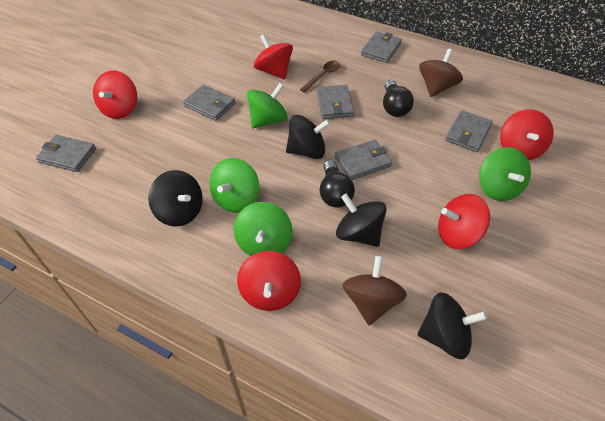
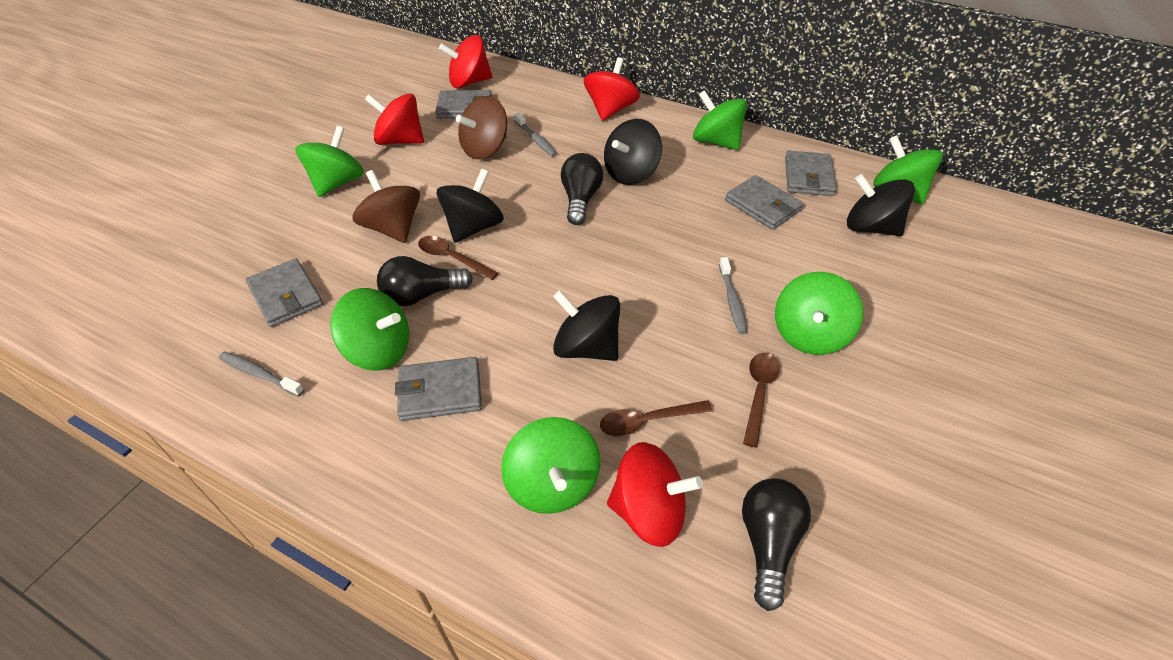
black light bulb: [319,160,355,208] [383,80,414,117] = 2 -> [377,256,473,306] [561,153,603,225] [742,478,811,611] = 3
brown spoon: [300,61,340,93] = 1 -> [418,236,498,280] [600,400,713,437] [743,353,779,448] = 3
green spinning top: [209,158,259,213] [233,202,293,256] [247,83,288,128] [479,147,531,201] = 4 -> [295,126,364,197] [331,288,409,371] [501,417,601,514] [693,90,747,150] [775,272,863,355] [873,135,943,204] = 6
grey toothbrush: none = 0 -> [219,351,304,397] [514,112,557,157] [719,257,747,334] = 3
grey wallet: [36,135,96,172] [183,85,236,121] [316,85,354,119] [335,140,392,180] [361,31,402,63] [445,110,493,152] = 6 -> [245,258,323,327] [395,357,482,421] [435,90,492,119] [725,175,804,230] [785,151,836,196] = 5
red spinning top: [93,71,137,119] [237,251,301,311] [254,34,293,79] [438,194,490,249] [500,109,554,160] = 5 -> [365,93,424,145] [439,35,492,88] [584,57,640,121] [607,442,703,547] = 4

